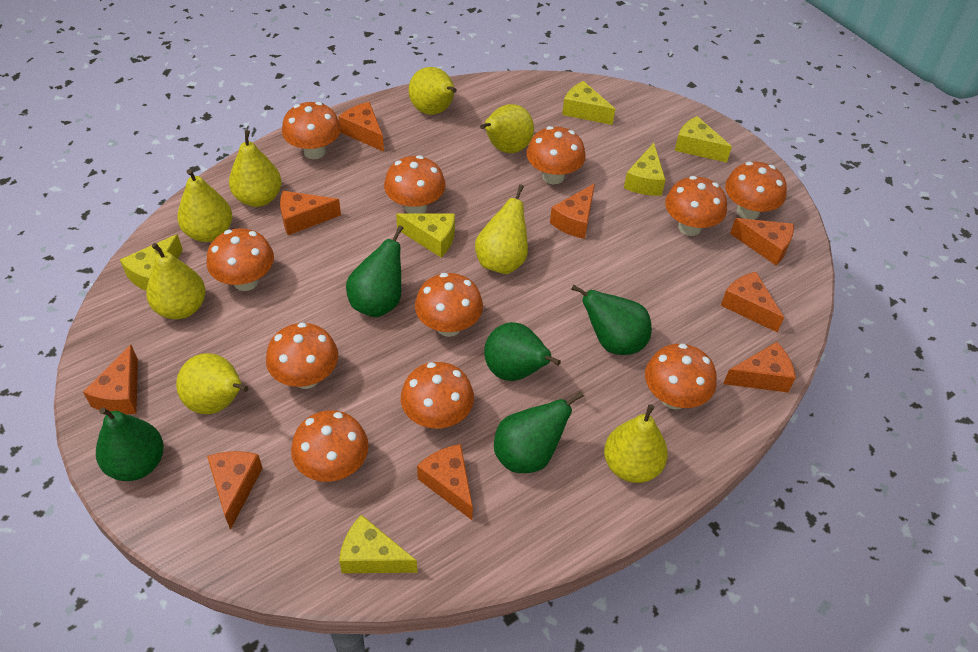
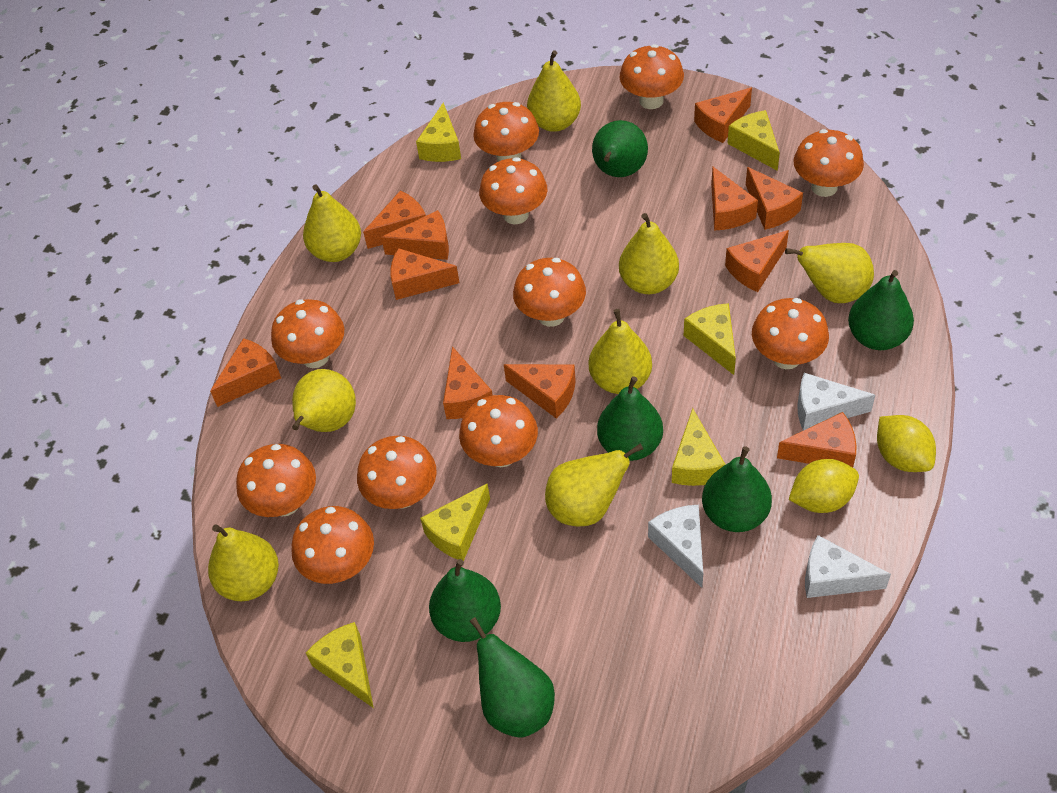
green pear: [96,408,164,481] [346,225,403,317] [484,322,561,381] [494,391,584,473] [571,285,652,355] = 5 -> [429,559,501,642] [470,617,555,738] [592,120,648,177] [597,376,663,461] [702,446,772,532] [848,270,914,350] = 6
orange cheese: [83,345,138,414] [207,451,263,530] [280,191,341,235] [338,102,384,152] [417,444,473,520] [550,183,595,239] [721,272,784,332] [723,342,796,392] [730,218,794,266] = 9 -> [210,338,281,407] [363,191,426,249] [381,210,449,260] [391,248,460,300] [443,346,493,419] [504,364,576,419] [694,88,752,143] [711,166,758,231] [725,230,789,292] [746,167,803,230] [777,412,857,467] = 11
white cheese: none = 0 -> [648,505,703,588] [797,373,875,430] [805,535,891,598] = 3
yellow lemon: none = 0 -> [789,459,859,513] [877,415,936,472] = 2

